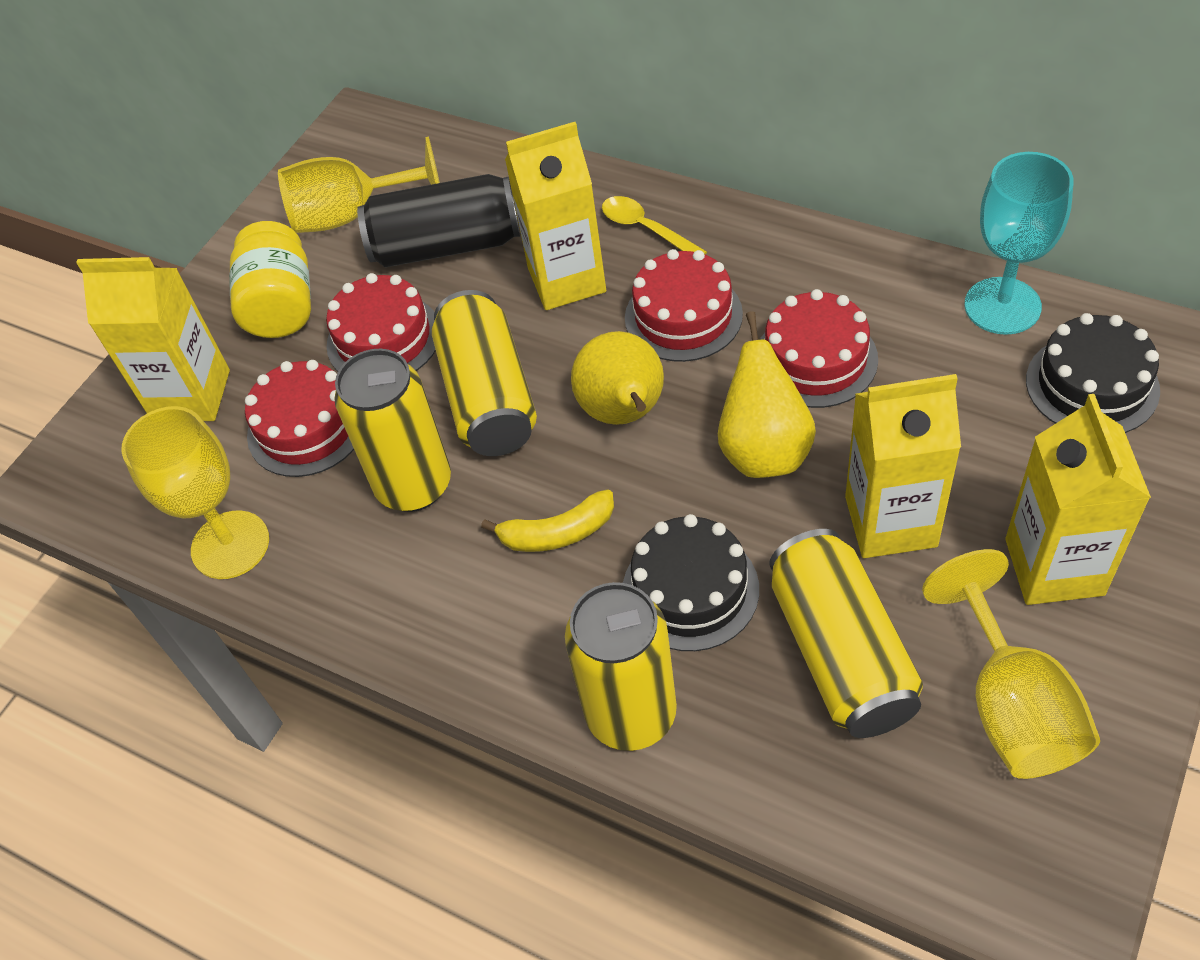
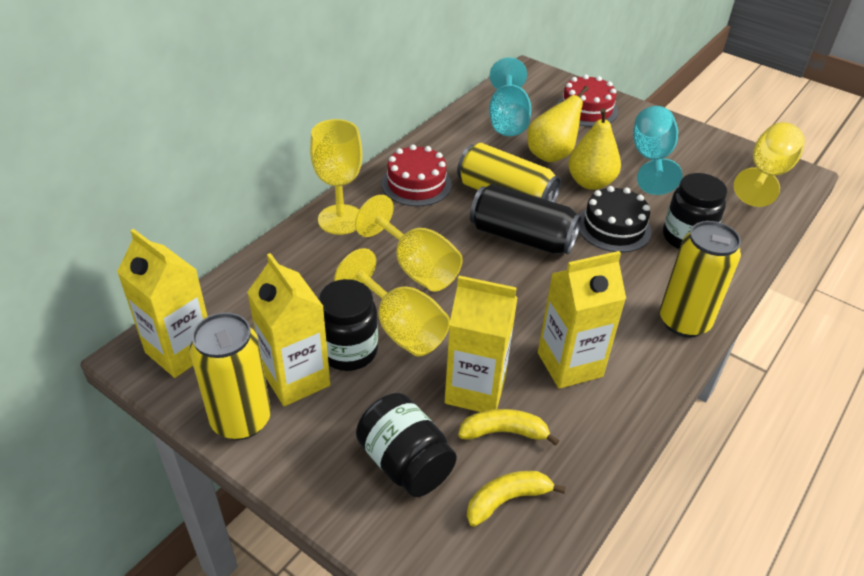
black cake: [623,514,759,651] [1026,313,1160,433] = 2 -> [579,186,652,252] = 1
black jar: none = 0 -> [318,279,378,371] [356,393,457,497] [663,173,727,249] = 3
red cake: [245,360,354,477] [326,273,436,372] [625,249,743,362] [760,289,878,408] = 4 -> [382,144,452,206] [557,74,618,127] = 2
turquoise goblet: [964,152,1074,335] = 1 -> [489,57,531,136] [633,106,682,195] = 2
yellow banana: [481,489,614,552] = 1 -> [458,409,559,446] [467,471,566,527] = 2
yellow can: [334,349,451,512] [432,290,537,456] [565,582,677,751] [770,529,923,738] = 4 -> [190,312,271,440] [457,143,561,203] [660,221,741,338] = 3
yellow goblet: [121,406,269,579] [278,137,440,233] [922,549,1100,779] = 3 -> [310,119,362,235] [334,248,450,357] [355,195,463,292] [734,122,805,207] = 4
yellow jar: [229,221,311,338] = 1 -> none = 0
yellow spoon: [602,196,707,255] = 1 -> none = 0

